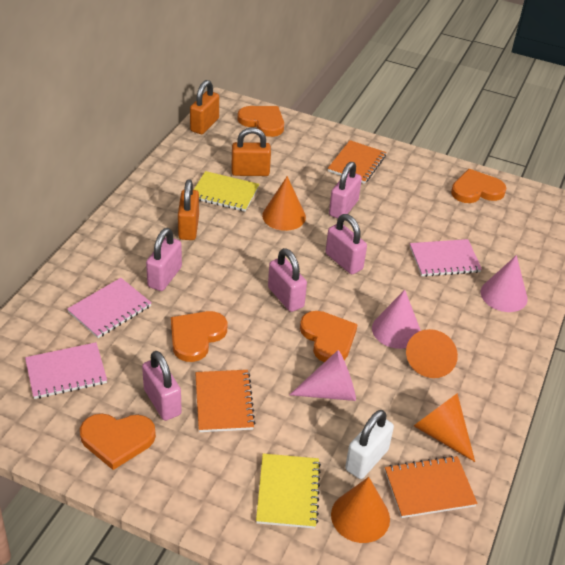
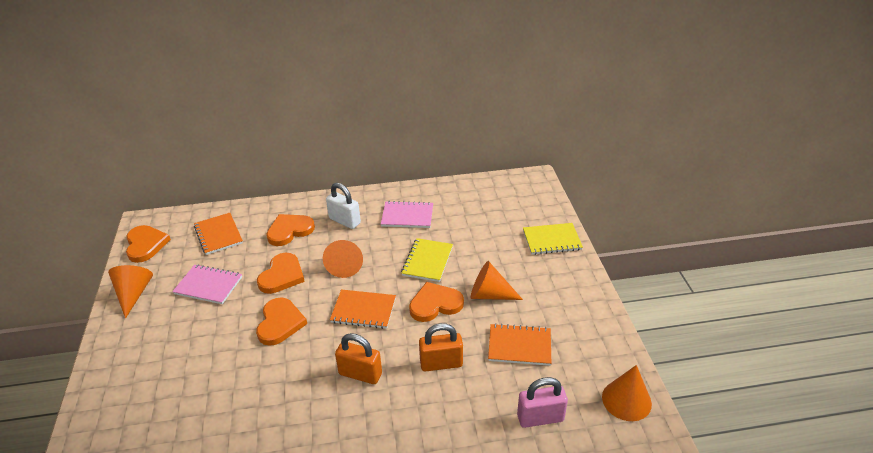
orange padlock: [178,179,199,240] [190,80,219,134] [231,127,271,176] = 3 -> [335,333,382,384] [419,323,463,372] = 2
pink cone: [289,350,356,401] [372,290,421,349] [481,255,528,312] = 3 -> none = 0
pink notebook: [25,342,107,399] [67,278,152,338] [410,239,482,277] = 3 -> [172,264,242,304] [381,201,433,228] = 2
pink padlock: [142,351,182,421] [146,228,182,291] [268,248,307,312] [326,214,367,274] [329,162,362,219] = 5 -> [517,377,568,428] = 1

